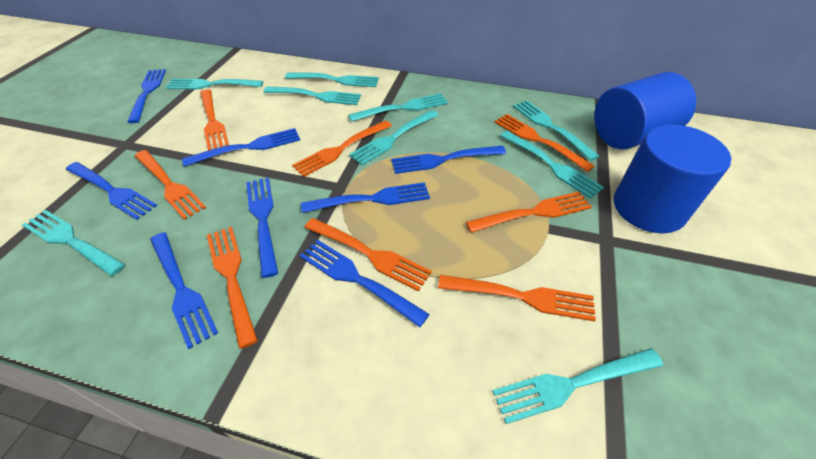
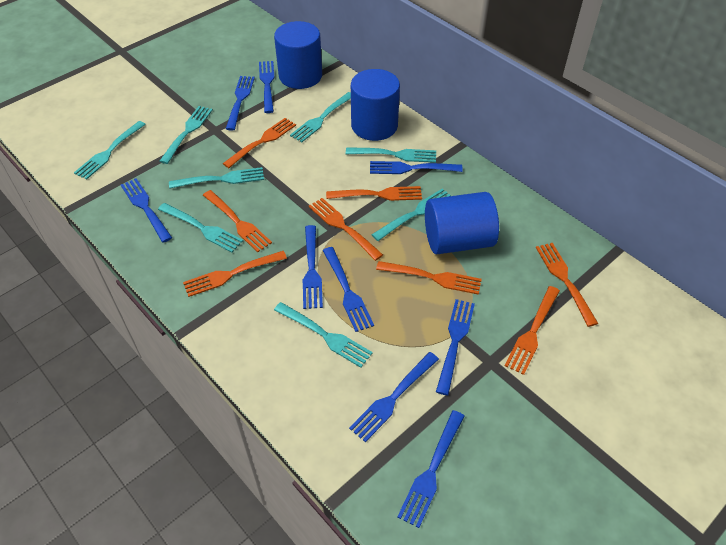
blue cylinder: [594,72,696,150] [614,125,731,233] = 2 -> [274,21,322,89] [351,69,400,141] [425,192,499,254] = 3
blue fork: [66,162,157,220] [127,69,166,123] [150,232,218,349] [182,128,300,167] [246,178,278,278] [300,239,430,327] [301,182,430,213] [391,146,506,174] = 8 -> [121,178,172,243] [226,76,255,131] [259,61,275,113] [303,225,323,309] [323,247,374,332] [349,352,439,442] [370,161,462,174] [397,410,465,528] [436,299,475,395] = 9
turquoise fork: [22,210,125,276] [165,79,263,90] [264,86,361,105] [285,73,379,87] [348,93,448,122] [349,110,438,166] [492,348,663,424] [500,131,604,199] [513,100,599,161] = 9 -> [74,121,146,180] [158,203,243,252] [160,106,213,164] [169,167,264,189] [274,302,373,368] [290,92,351,142] [346,147,436,163] [371,188,451,241] = 8

